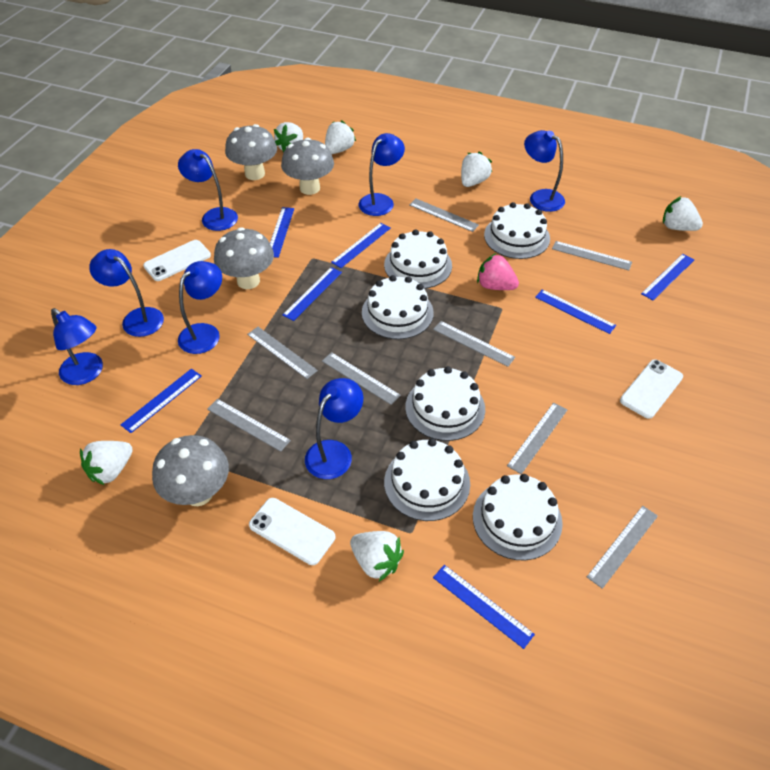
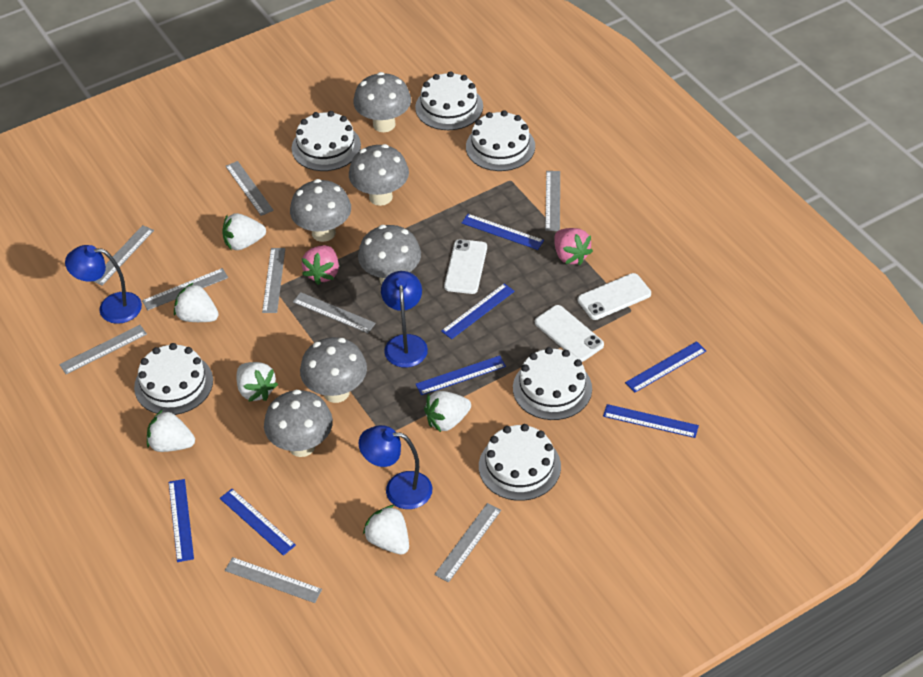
blue lamp: [51,308,103,385] [89,249,164,337] [178,149,238,231] [178,261,222,354] [305,378,363,479] [359,133,405,216] [524,130,565,212] = 7 -> [65,245,142,324] [358,425,432,509] [381,271,428,368] = 3
grey mushroom: [152,435,229,506] [214,227,274,289] [225,124,277,180] [281,138,334,195] = 4 -> [264,389,333,457] [290,179,351,242] [300,337,367,403] [349,144,409,206] [353,72,411,132] [358,225,421,284] = 6
grey ruler: [207,399,291,452] [247,327,318,379] [322,352,401,405] [409,199,479,232] [433,321,515,367] [507,403,567,474] [552,241,632,271] [587,506,658,589] = 8 -> [59,325,147,374] [93,225,154,286] [142,268,228,310] [225,161,274,216] [225,557,322,603] [262,248,285,313] [293,292,376,333] [434,503,501,582] [545,171,560,231] = 9
pink strawberry: [477,253,519,290] = 1 -> [302,245,339,285] [554,228,593,265] = 2

